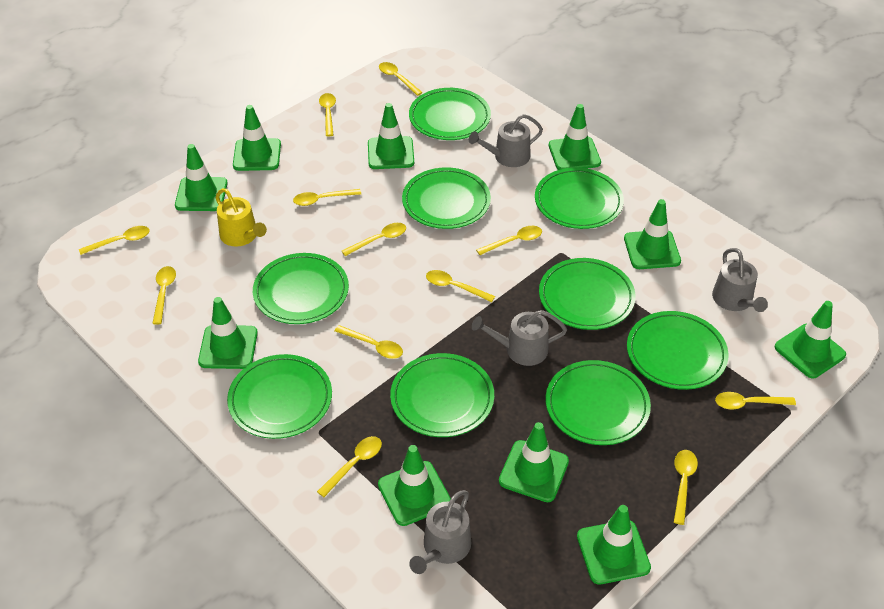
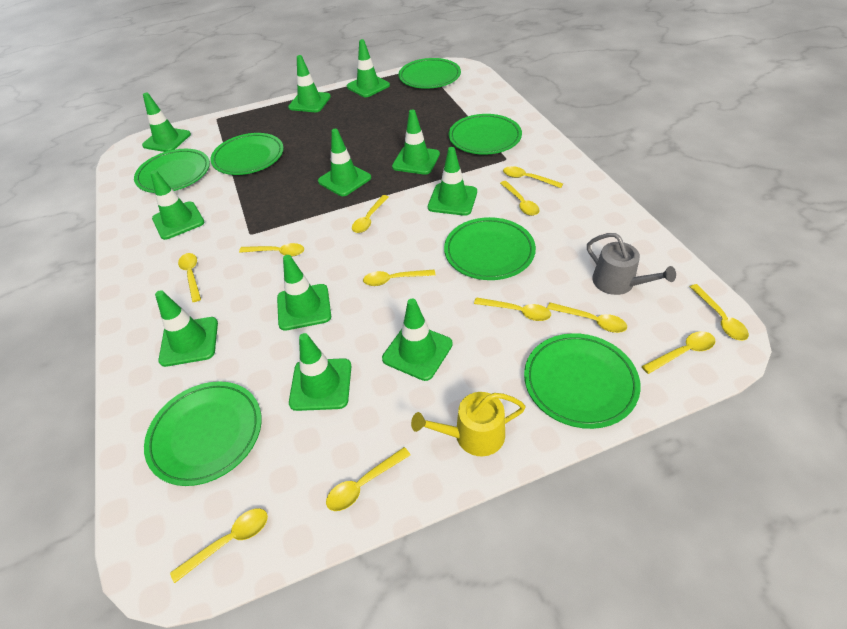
green plate: [227,354,332,439] [253,253,349,324] [390,353,494,437] [402,167,491,229] [409,88,491,140] [535,168,624,229] [539,258,635,330] [545,360,651,445] [627,311,729,390] = 9 -> [134,149,210,193] [144,381,262,486] [210,133,284,175] [399,58,461,89] [444,217,536,280] [449,114,522,155] [524,333,641,429] = 7
green traffic cone: [175,144,228,211] [198,297,258,369] [233,105,281,171] [368,103,414,169] [378,445,451,526] [499,422,569,502] [549,104,601,170] [577,505,651,584] [624,199,681,269] [775,301,846,378] = 10 -> [142,93,191,152] [150,170,204,240] [155,290,218,367] [277,255,331,331] [288,55,331,112] [289,333,352,411] [318,129,371,196] [346,39,390,97] [382,299,453,381] [392,110,440,175] [428,147,477,216] = 11
grey watering can: [409,490,471,574] [469,114,543,167] [472,310,567,366] [712,248,768,312] = 4 -> [587,233,676,295] = 1

